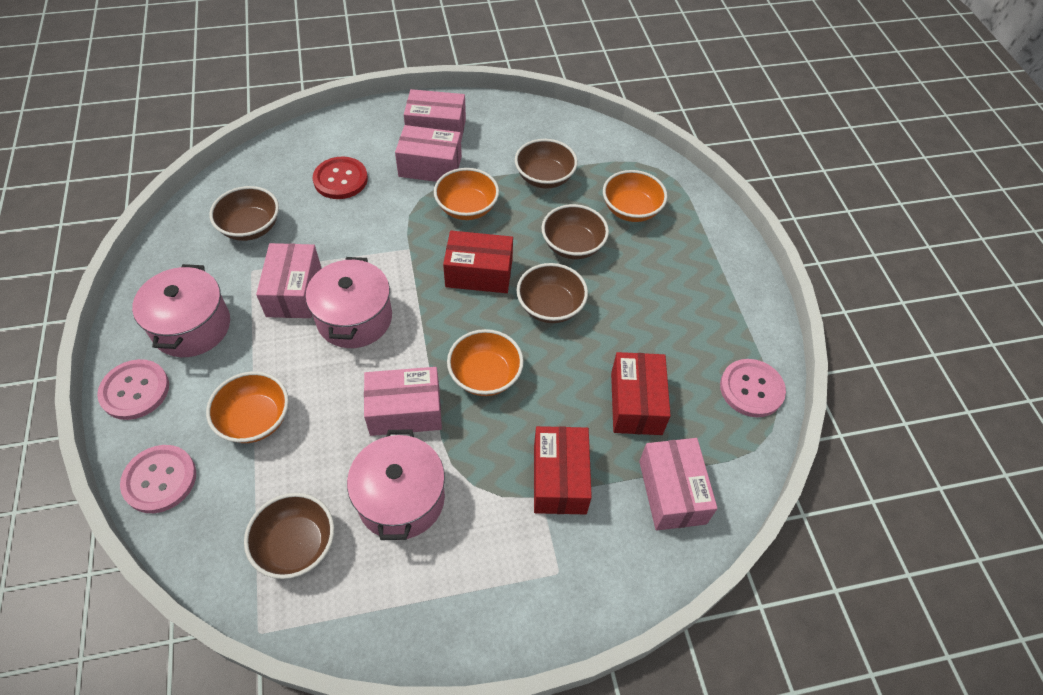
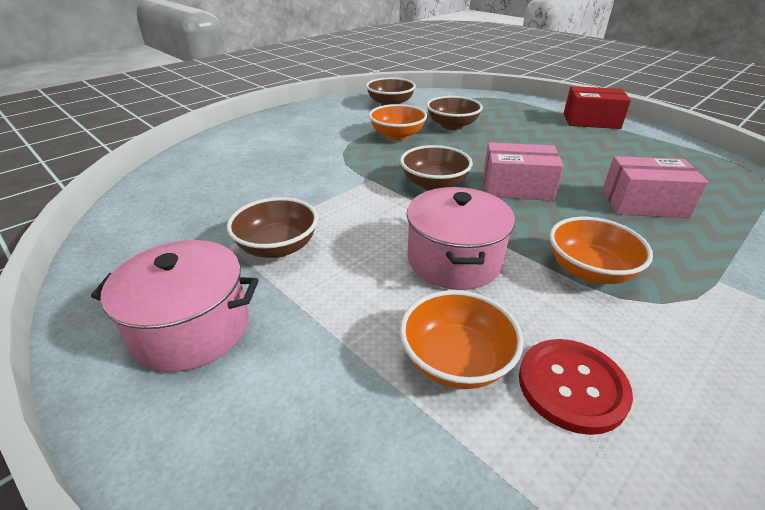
brown bowl: [210,186,279,241] [244,493,334,579] [515,139,578,189] [516,263,588,323] [541,204,609,259] = 5 -> [227,197,318,258] [366,78,416,106] [400,145,473,191] [426,96,483,130] = 4
orange bowl: [206,371,289,443] [434,168,499,220] [447,329,524,396] [603,170,667,222] = 4 -> [369,104,427,140] [400,290,524,389] [549,217,653,284] = 3
pink box: [256,243,321,318] [364,367,442,436] [395,125,462,182] [404,89,466,141] [639,438,717,531] = 5 -> [483,142,564,201] [602,156,708,218] = 2
pink button: [97,359,169,420] [120,445,196,513] [720,359,786,417] = 3 -> none = 0
pink pot: [132,264,230,357] [306,257,392,348] [347,429,445,540] = 3 -> [91,240,258,372] [406,187,515,290] = 2
red box: [443,231,513,293] [534,426,592,514] [611,352,671,435] = 3 -> [564,86,631,129] = 1

